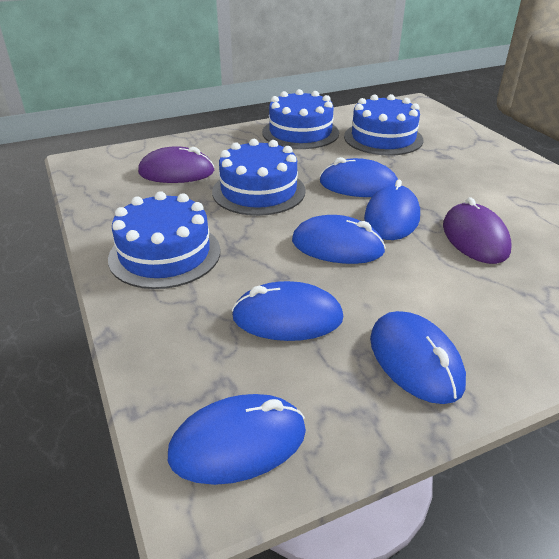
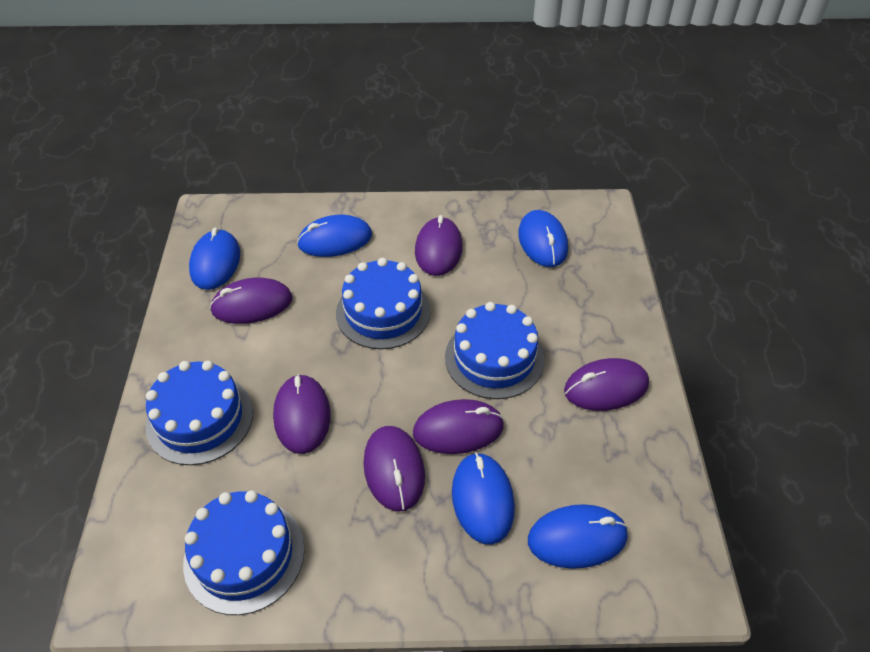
blue mouse: [168,394,306,485] [232,281,344,341] [292,215,386,264] [320,157,398,197] [364,180,420,240] [370,311,466,404] = 6 -> [189,228,240,290] [297,215,372,257] [452,452,515,545] [518,210,568,267] [528,504,628,569] = 5
purple mouse: [138,146,215,183] [443,197,512,264] = 2 -> [210,278,292,324] [273,374,331,454] [363,426,425,511] [413,399,504,454] [415,215,463,276] [564,358,649,411] = 6

